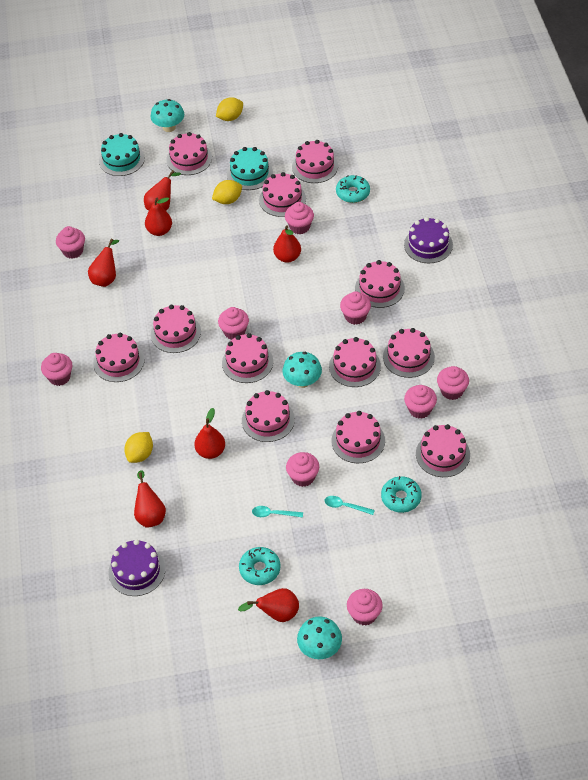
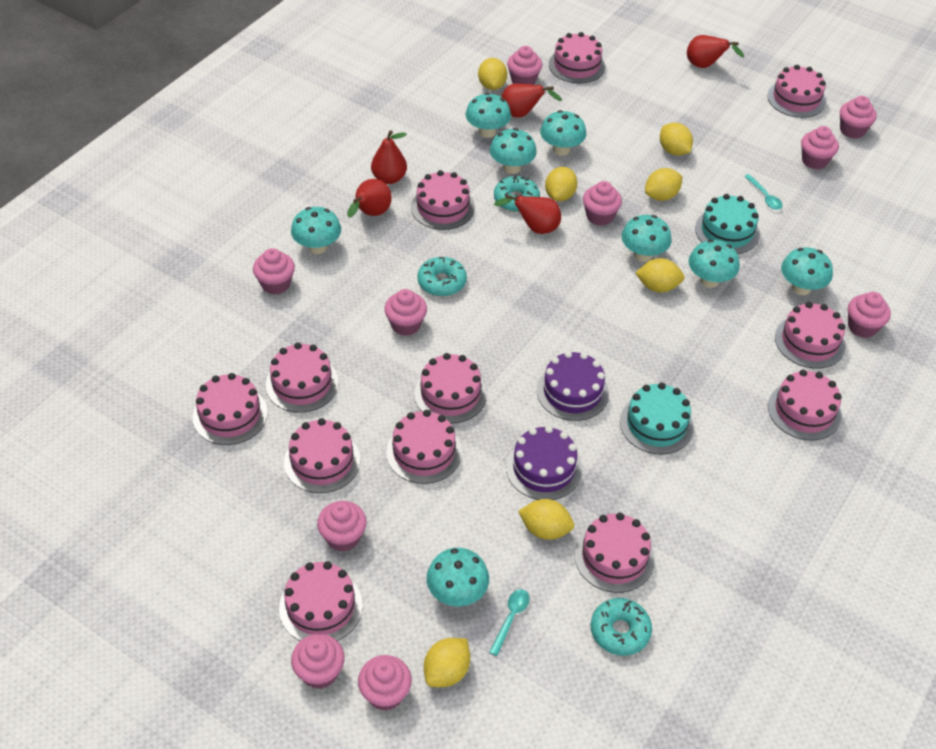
pink cupcake: [41,353,72,386] [56,226,85,259] [218,307,249,340] [285,202,314,234] [286,452,319,487] [340,291,371,325] [347,589,383,626] [404,385,437,419] [437,366,469,400] = 9 -> [253,248,295,295] [291,634,345,689] [317,501,367,552] [358,655,412,711] [384,289,427,336] [507,46,542,85] [583,181,622,226] [801,126,839,170] [840,96,877,138] [848,292,891,338] = 10
red pear: [88,239,119,287] [134,470,166,527] [144,170,181,211] [145,198,172,236] [194,408,225,459] [238,588,299,622] [273,225,301,263] = 7 -> [347,179,392,217] [371,130,407,184] [494,194,561,234] [501,83,562,118] [687,35,744,68] = 5
turquoise mushroom: [151,99,184,132] [282,352,322,388] [297,616,342,659] = 3 -> [291,207,341,254] [427,548,489,606] [466,93,511,138] [490,128,537,174] [540,110,586,156] [622,215,671,262] [689,240,740,288] [781,247,833,295] = 8
yellow lemon: [124,432,153,463] [212,180,242,204] [216,97,243,121] = 3 -> [424,638,470,687] [478,58,507,90] [518,499,574,540] [545,167,577,201] [635,258,685,292] [645,168,682,201] [660,123,693,156] = 7

